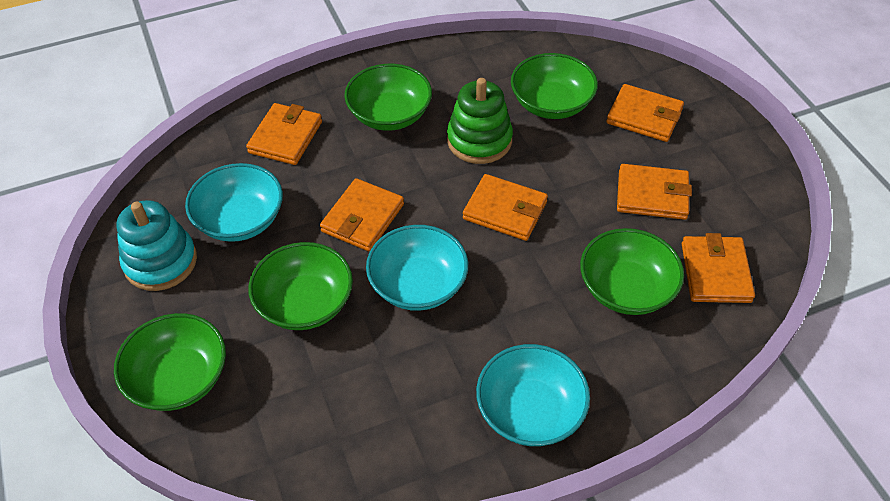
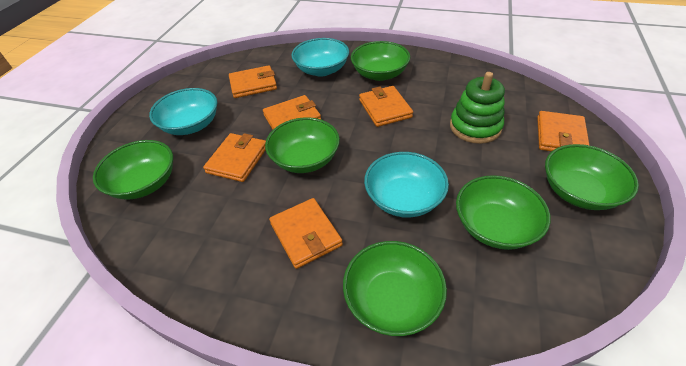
green bowl: [114,313,226,411] [248,242,353,330] [344,64,432,131] [511,53,598,119] [580,228,684,315] = 5 -> [93,140,173,200] [265,117,340,173] [343,241,447,336] [351,41,410,81] [456,175,551,250] [545,144,639,210] = 6
turquoise stacking toy: [116,200,197,291] = 1 -> none = 0

